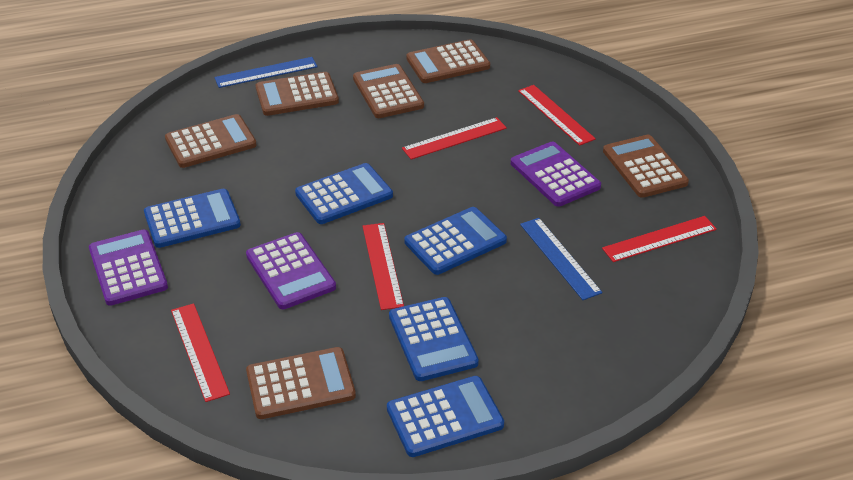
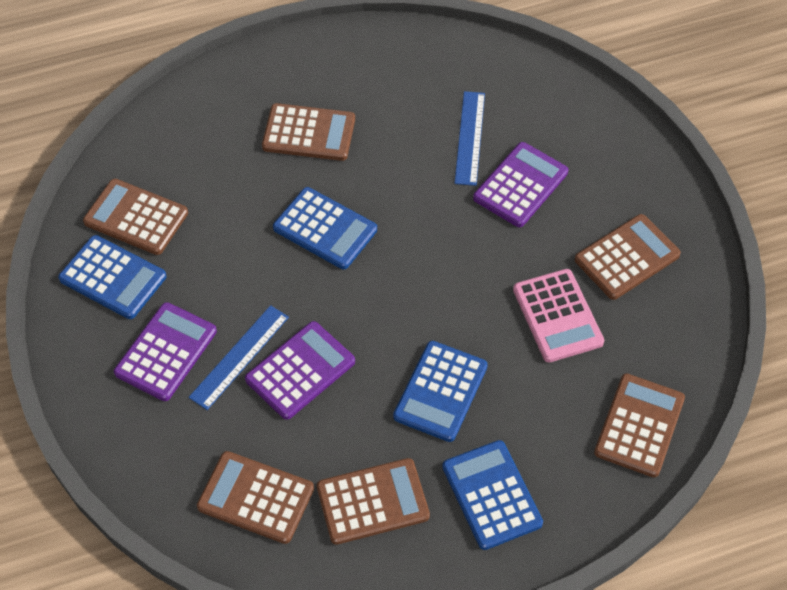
blue calculator: [144,189,241,248] [295,163,393,224] [387,376,504,457] [389,297,479,381] [404,207,507,275] = 5 -> [58,235,166,319] [273,187,377,269] [393,341,488,442] [442,440,543,550] = 4
pink calculator: none = 0 -> [513,269,604,362] = 1
red ruler: [171,303,230,402] [363,223,404,310] [402,117,507,160] [518,85,596,146] [602,216,717,262] = 5 -> none = 0

